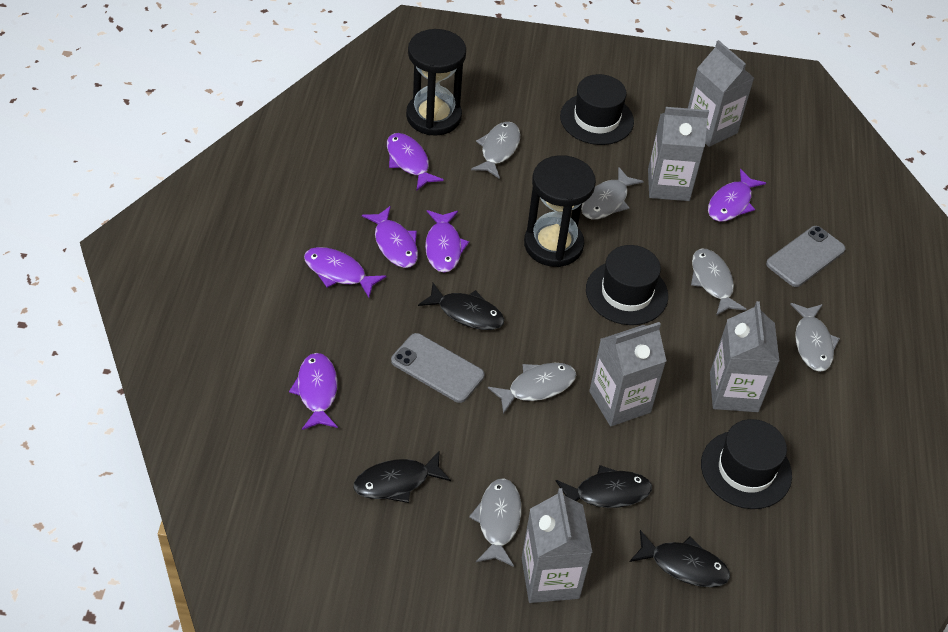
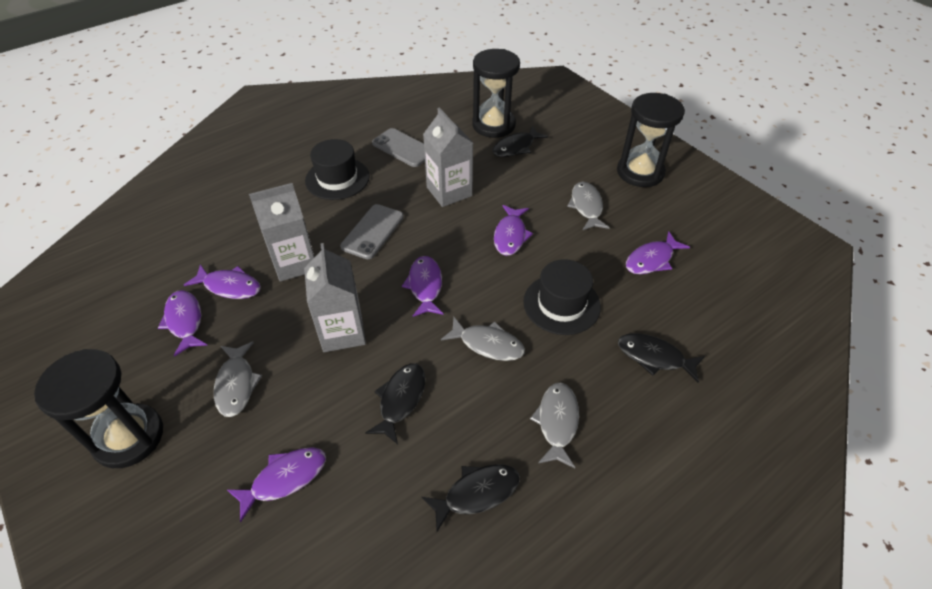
black hat: [560,74,634,145] [586,245,668,325] [701,419,792,509] = 3 -> [305,139,370,200] [523,259,601,335] = 2
black hourglass: [406,29,466,136] [524,155,596,267] = 2 -> [34,349,163,468] [472,49,520,138] [617,93,685,187] = 3
grey carton: [522,488,593,603] [589,322,666,426] [648,107,709,201] [688,40,754,147] [710,301,780,412] = 5 -> [249,183,314,282] [304,243,366,352] [423,107,473,207] = 3
grey fish: [469,478,521,567] [471,122,521,179] [488,363,576,414] [581,167,644,220] [691,249,747,316] [790,303,840,372] = 6 -> [214,342,262,417] [441,317,525,361] [530,383,579,468] [567,181,609,230] = 4

